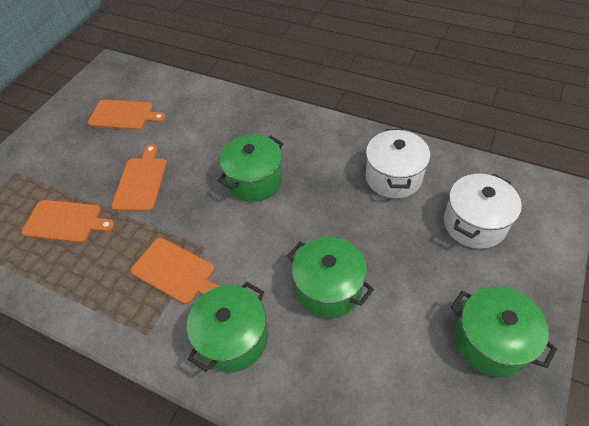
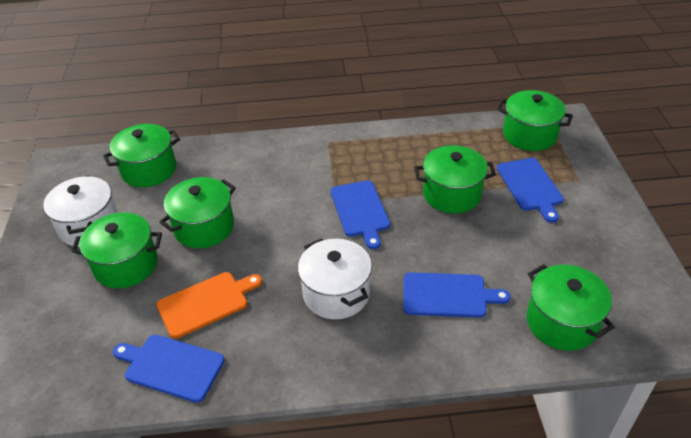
blue cutting board: none = 0 -> [113,335,225,403] [331,180,390,249] [403,272,511,318] [497,158,564,223] = 4
green pot: [187,282,268,372] [218,134,284,202] [287,237,374,318] [451,287,557,377] = 4 -> [71,212,162,288] [103,124,180,187] [159,177,236,248] [414,145,496,213] [497,90,573,151] [527,264,615,351] = 6
orange cutting board: [21,200,115,243] [88,100,166,130] [111,144,167,212] [131,238,220,304] = 4 -> [156,272,262,339] = 1

